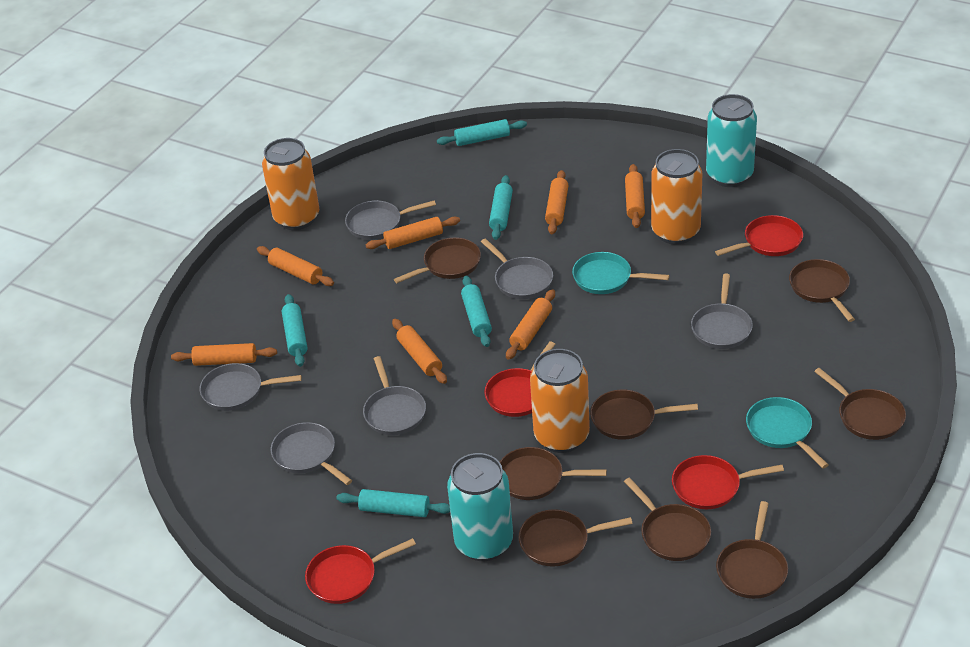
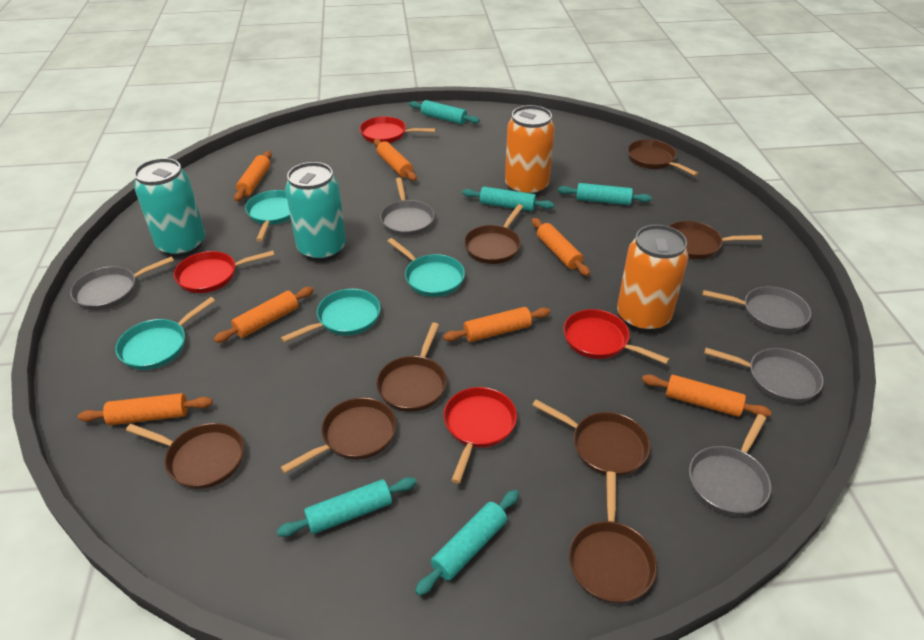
grey pan: [200,363,302,411] [270,422,352,485] [345,200,436,240] [363,356,426,435] [481,238,553,299] [691,273,753,349] = 6 -> [70,256,174,310] [380,178,435,236] [689,414,771,516] [702,286,811,333] [704,348,824,403] = 5
orange can: [262,138,319,230] [530,349,590,453] [651,149,702,245] = 3 -> [505,105,555,196] [617,225,689,333] = 2
turquoise pan: [572,252,669,294] [746,397,829,468] = 2 -> [115,297,215,370] [245,190,291,242] [281,289,381,343] [387,238,465,297] = 4

